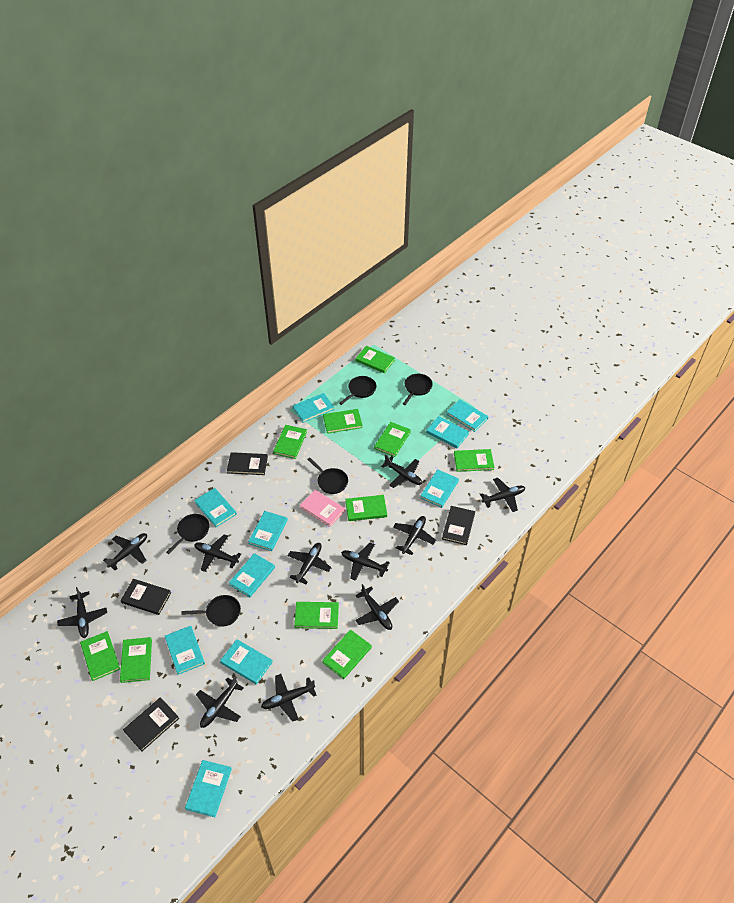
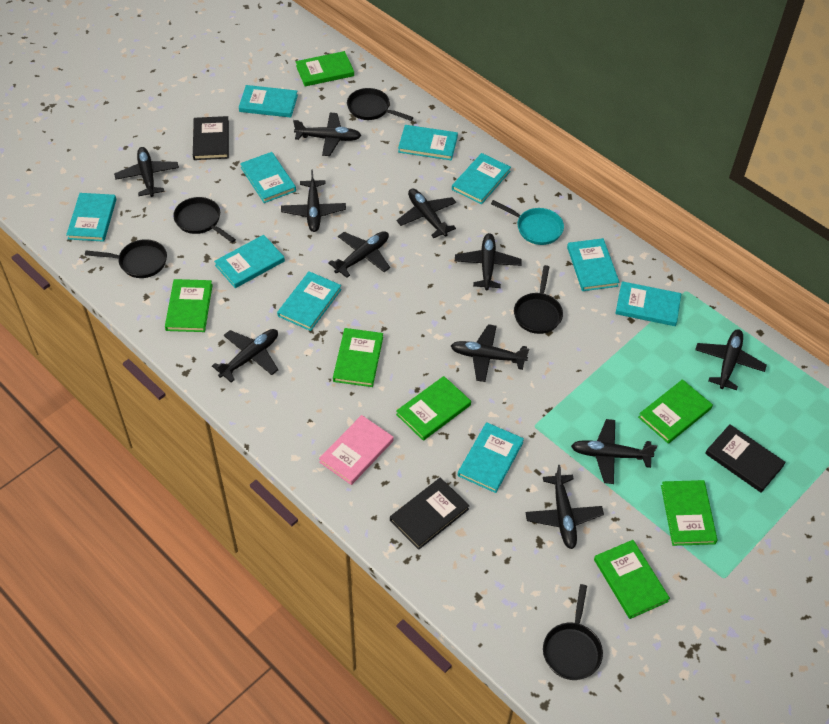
black book: [120,579,171,615] [123,697,179,751] [227,452,268,475] [442,506,475,545] = 4 -> [193,116,229,160] [390,478,470,550] [705,424,786,492] = 3
green book: [80,631,120,681] [120,637,152,683] [273,425,307,459] [294,602,339,629] [322,630,372,679] [323,409,363,434] [346,495,387,521] [355,346,395,373] [374,422,411,457] [454,449,494,472] = 10 -> [165,279,213,332] [296,51,354,86] [333,328,383,387] [396,376,471,441] [594,540,670,619] [638,379,713,444] [661,480,718,546] = 7
turquoise pan: none = 0 -> [491,200,564,245] = 1

